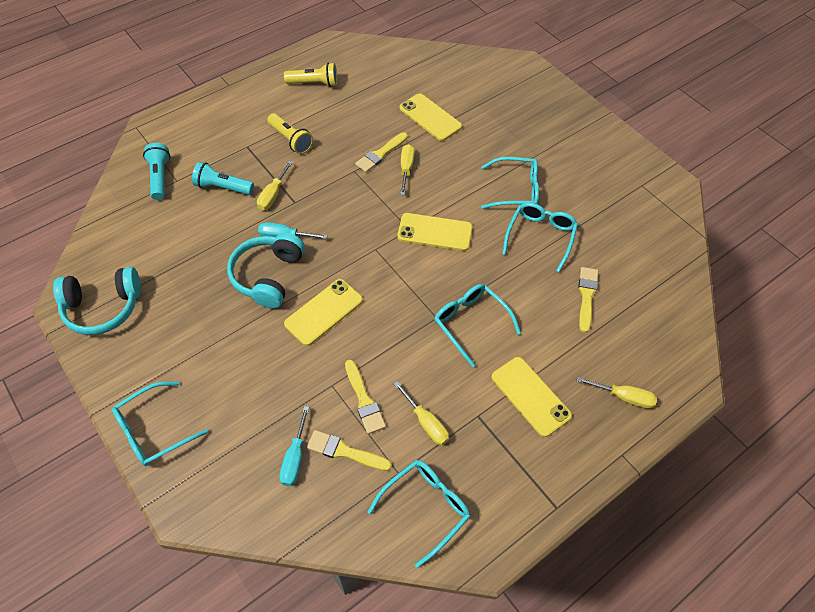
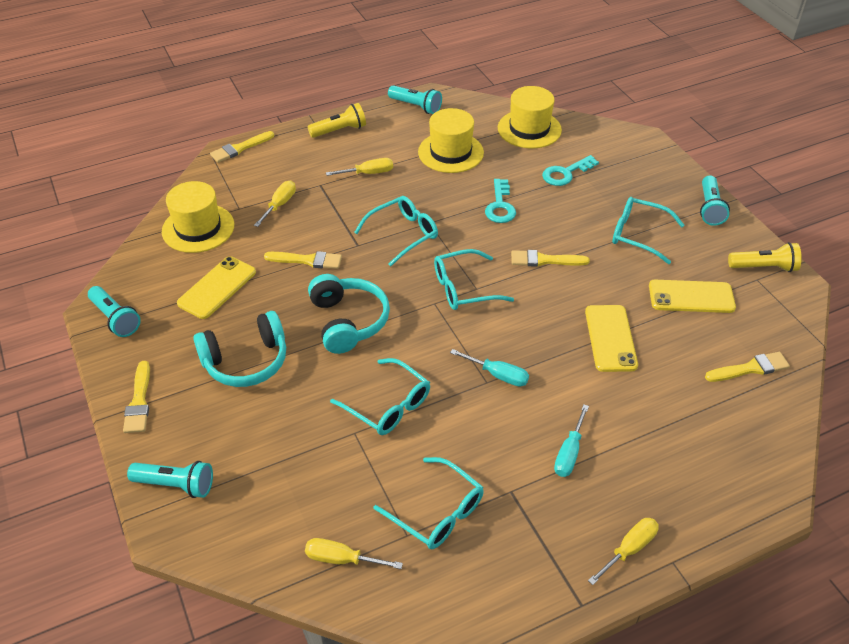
turquoise flashlight: [143,143,170,200] [192,162,254,195] = 2 -> [88,286,141,337] [127,461,213,498] [388,85,442,114] [700,176,730,226] = 4
turquoise key: none = 0 -> [485,179,516,223] [542,155,599,186] = 2
yellow brush: [307,430,392,471] [345,360,386,434] [355,132,408,172] [578,267,598,333] = 4 -> [123,361,150,433] [210,131,274,163] [264,251,342,269] [511,250,590,267] [705,352,790,382] = 5
yellow hat: none = 0 -> [162,181,234,253] [418,108,484,173] [498,86,562,148] = 3
yellow phone: [284,279,363,346] [397,213,473,251] [400,93,462,141] [491,357,572,437] = 4 -> [177,256,256,319] [585,305,638,372] [649,280,736,313] = 3

